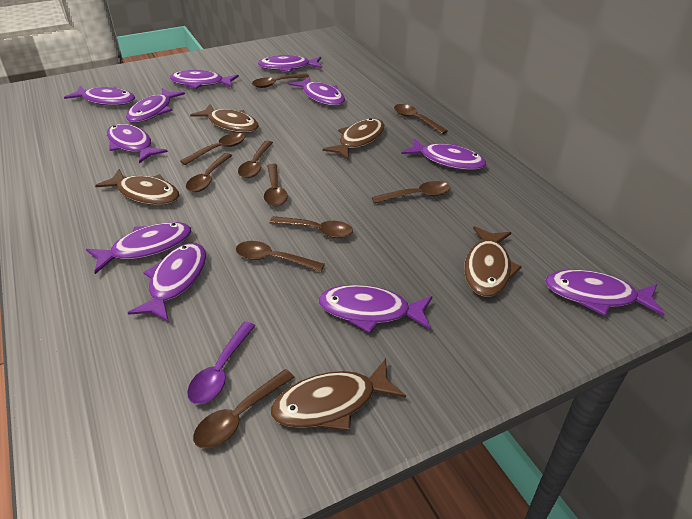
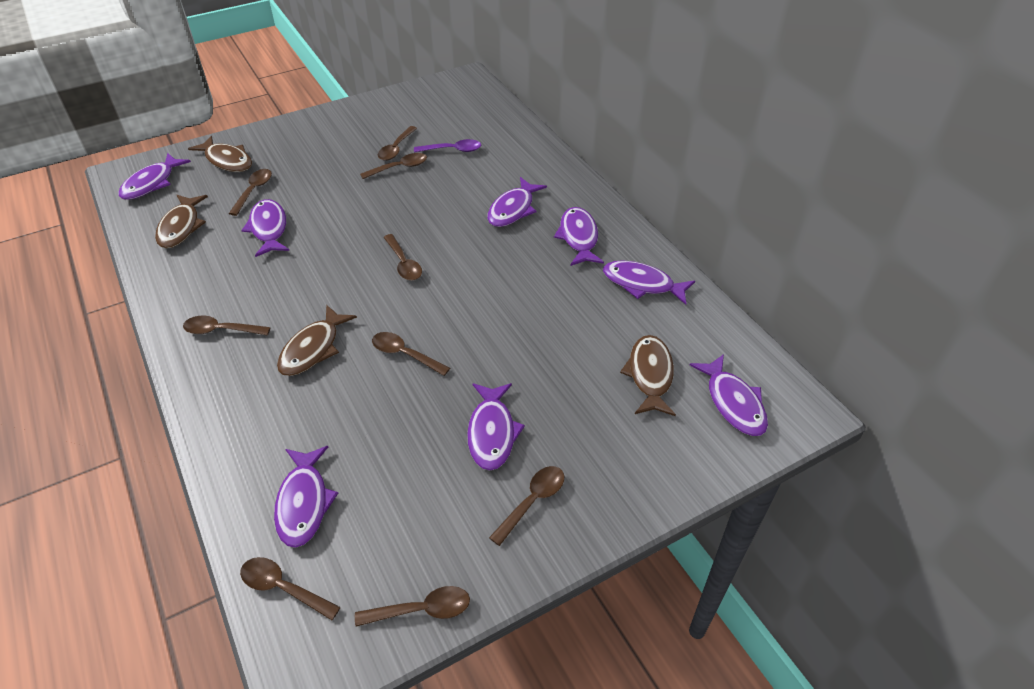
brown fish: [95,169,179,205] [190,104,259,133] [271,359,406,431] [323,118,385,160] [464,226,522,297] = 5 -> [155,195,208,248] [188,136,252,172] [277,305,357,376] [620,335,676,416] = 4
brown spoon: [180,133,245,165] [186,153,232,192] [193,369,295,449] [236,241,325,272] [238,141,273,178] [252,73,309,88] [264,164,288,206] [269,216,353,238] [372,181,451,204] [394,104,448,134] = 10 -> [183,316,271,336] [229,169,272,216] [240,557,341,620] [355,586,470,627] [360,153,427,179] [372,332,450,376] [378,126,417,161] [383,234,422,281] [489,466,564,546] = 9
purple fish: [64,86,135,106] [86,222,192,274] [107,124,168,163] [126,88,185,123] [128,243,206,322] [170,70,239,89] [257,55,322,72] [289,76,345,106] [318,285,432,333] [401,138,486,170] [545,269,665,316] = 11 -> [118,153,191,200] [241,199,289,257] [274,446,338,548] [467,383,525,470] [487,177,547,227] [554,207,604,266] [603,260,695,305] [690,354,768,436] = 8

